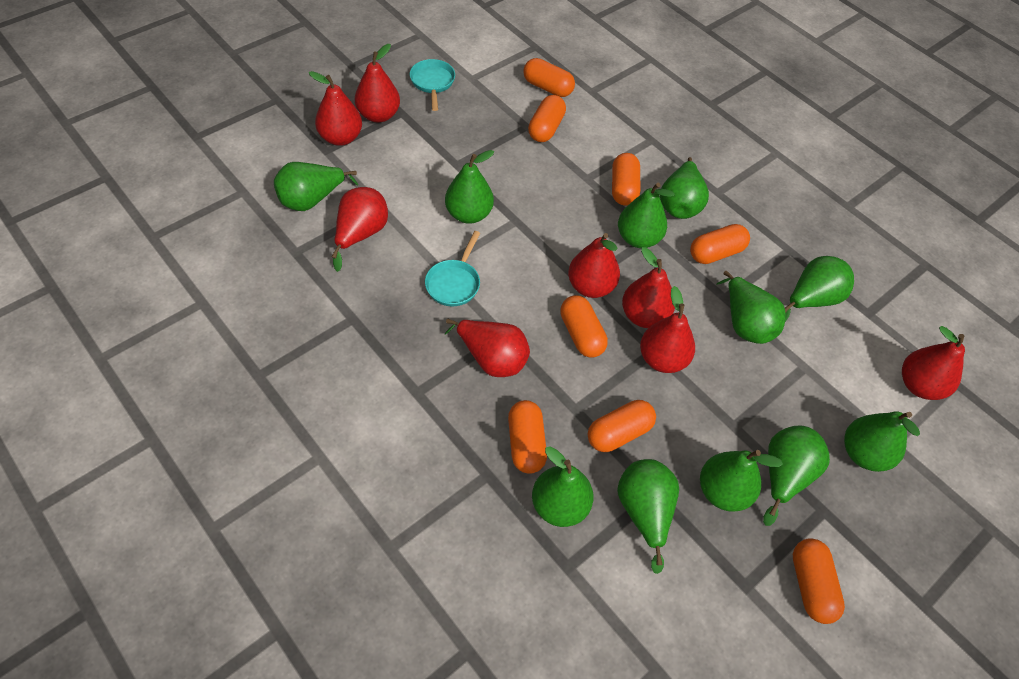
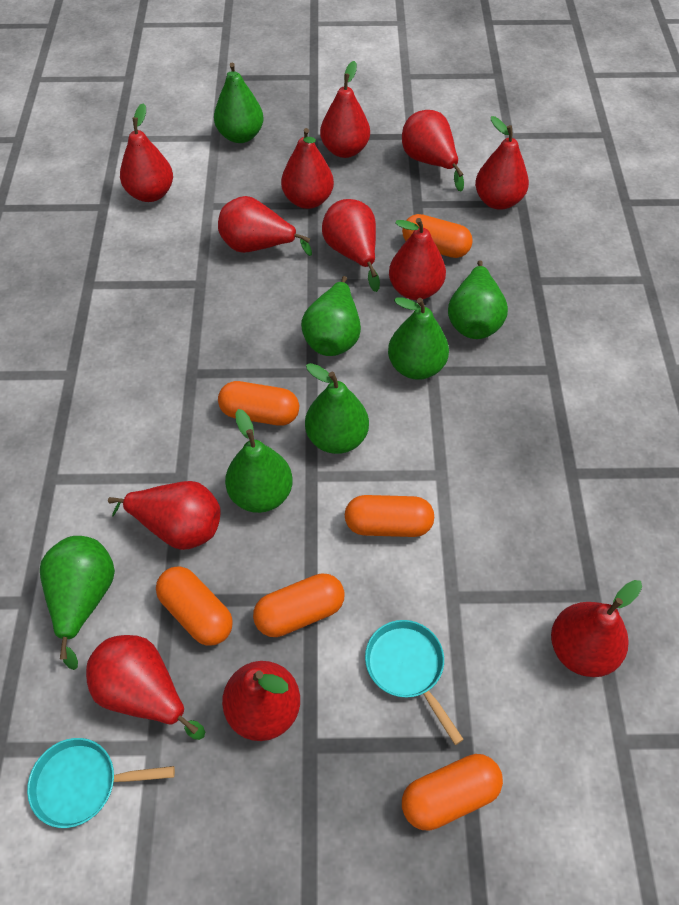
green pear: [274,162,358,211] [445,150,494,224] [532,447,594,527] [617,459,679,574] [618,183,675,248] [660,157,709,219] [700,450,783,512] [716,271,786,344] [763,426,830,526] [785,256,854,322] [844,411,920,472] = 11 -> [40,536,115,670] [214,63,263,143] [225,409,293,513] [301,276,361,356] [305,363,369,454] [388,298,449,380] [448,260,508,339] = 7
orange capsule: [508,400,547,474] [523,58,575,97] [528,95,566,142] [560,295,608,358] [588,400,656,452] [612,153,640,206] [690,224,750,264] [793,538,845,624] = 8 -> [156,566,233,646] [218,381,299,426] [253,573,345,637] [345,495,434,537] [402,214,473,258] [402,754,503,831] = 6
red pear: [309,71,362,146] [332,187,388,272] [355,44,400,122] [444,319,530,377] [568,233,620,298] [622,247,675,328] [640,286,695,373] [902,326,965,400] = 8 -> [86,635,205,740] [108,481,221,550] [120,103,173,202] [218,196,312,256] [222,661,300,741] [281,128,334,209] [320,61,370,158] [322,199,380,292] [389,218,446,300] [402,110,464,192] [475,116,529,210] [551,580,642,677] = 12

